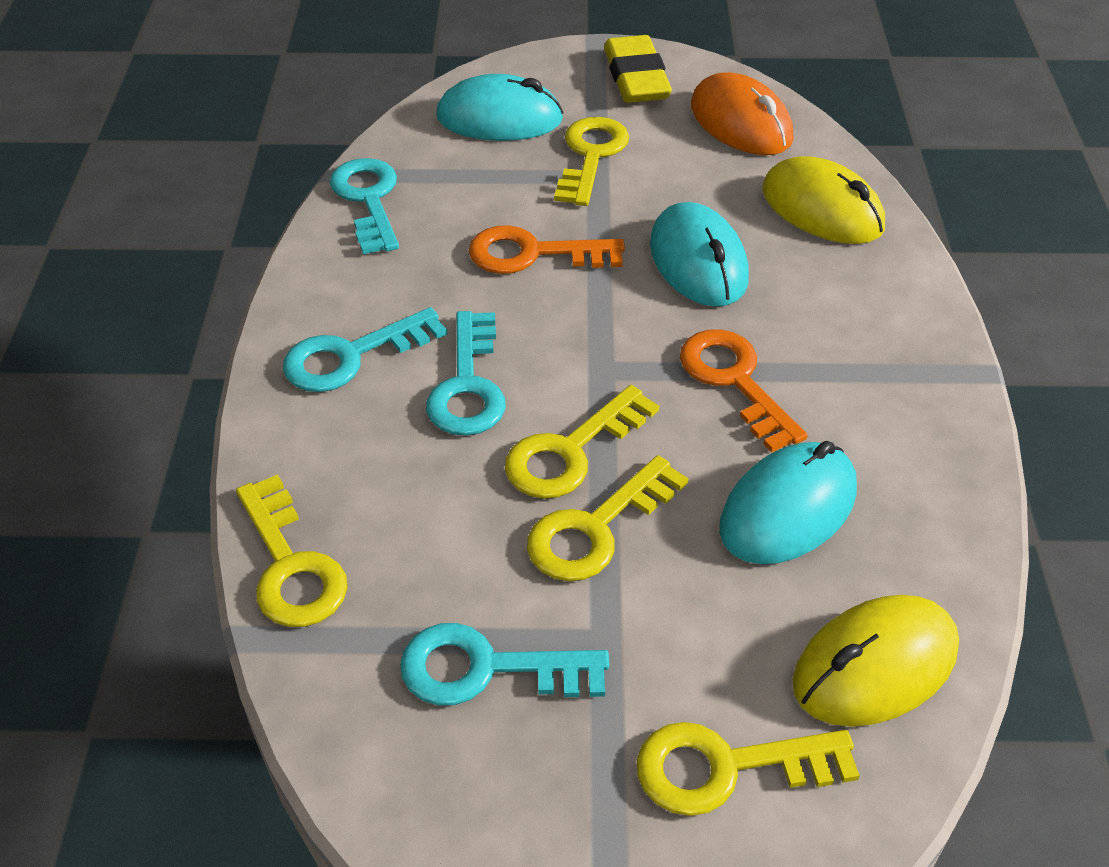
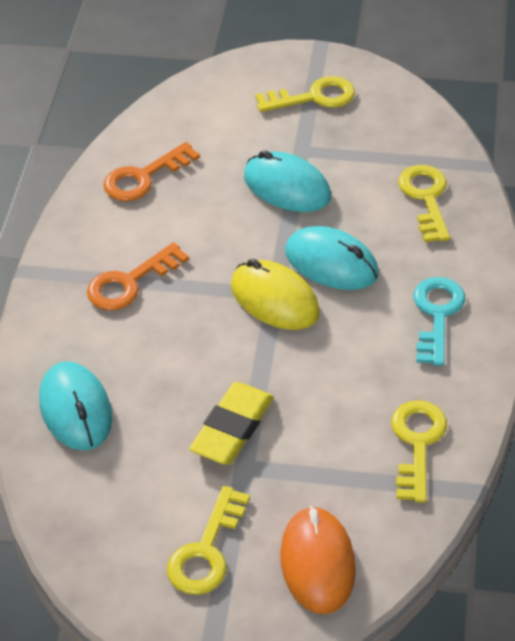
turquoise key: [283,307,447,392] [330,158,399,254] [400,623,609,706] [426,311,506,436] = 4 -> [413,277,465,366] = 1
yellow key: [236,474,348,627] [505,385,659,499] [527,455,689,581] [554,117,629,206] [637,722,860,816] = 5 -> [167,486,250,595] [255,76,355,112] [391,400,447,503] [398,165,450,242] = 4
yellow mouse: [762,156,885,244] [793,595,959,727] = 2 -> [231,259,320,330] = 1

